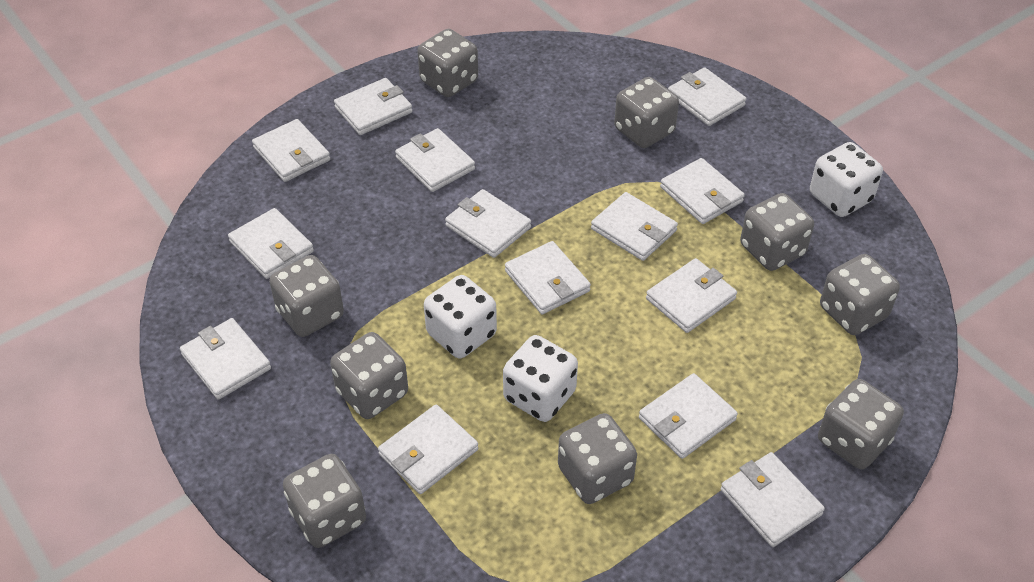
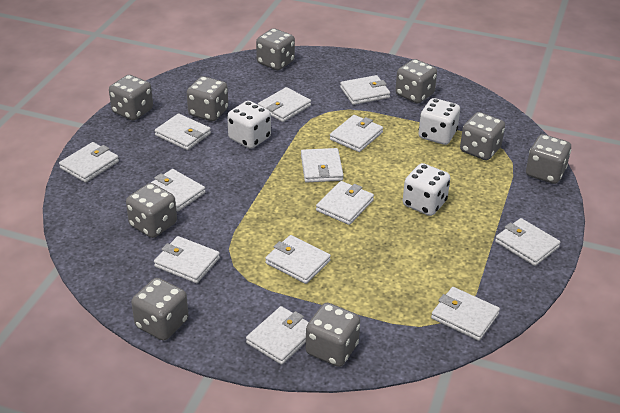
white wallet: [180,318,271,400] [228,208,314,279] [252,119,330,182] [334,78,413,135] [378,405,478,494] [395,128,475,192] [445,189,531,258] [505,241,591,315] [591,192,678,261] [639,373,738,459] [646,258,737,333] [660,158,745,224] [668,67,746,126] [721,452,825,547] = 14 -> [59,142,119,183] [151,169,205,211] [154,236,220,283] [155,114,211,150] [246,306,309,365] [258,87,311,122] [265,235,331,284] [301,148,344,182] [316,181,374,225] [330,115,383,152] [340,75,390,105] [431,287,500,341] [495,218,561,266] = 13

